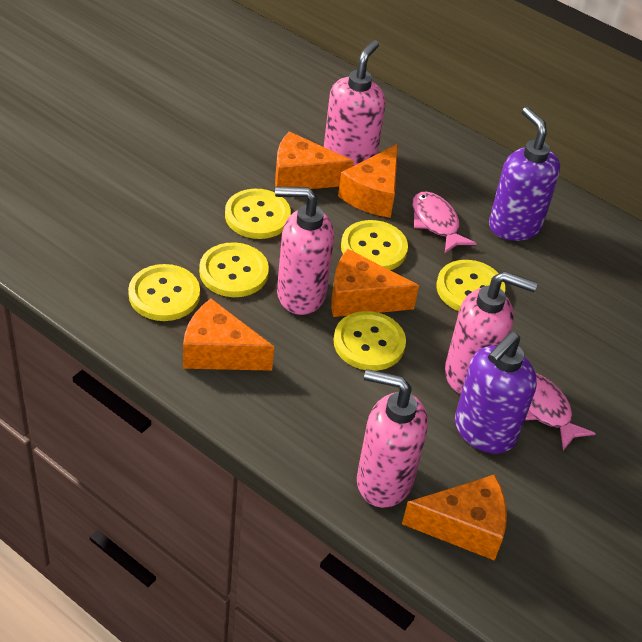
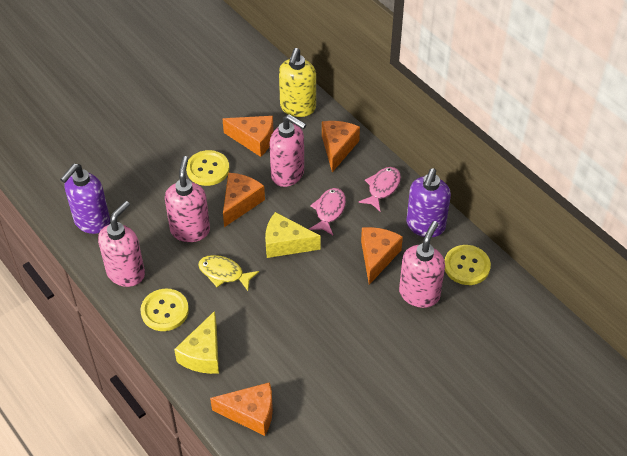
yellow button: [128,264,200,321] [199,242,269,297] [225,189,291,239] [334,311,406,371] [341,220,408,270] [436,260,505,311] = 6 -> [140,289,189,331] [186,150,229,186] [445,245,491,285] = 3
yellow cheese: none = 0 -> [174,311,219,374] [265,212,321,258] = 2
yellow fish: none = 0 -> [198,255,259,291] = 1
yellow soap dispenser: none = 0 -> [279,48,316,117] = 1

